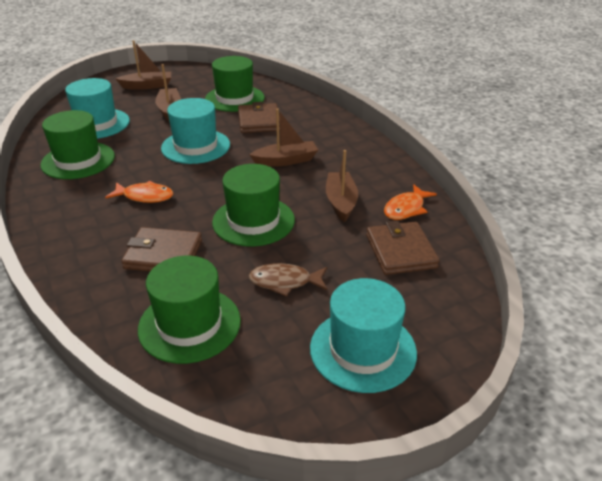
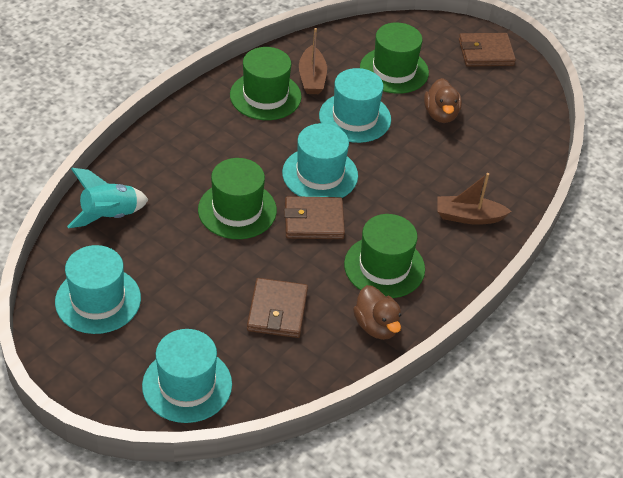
brown boat: [115,41,171,90] [155,64,181,122] [249,108,318,167] [326,150,358,222] = 4 -> [299,28,327,94] [437,173,512,225] = 2
brown duck: none = 0 -> [353,285,401,340] [424,78,462,123] = 2
brown fish: [249,263,327,297] = 1 -> none = 0
orange fish: [105,181,173,203] [384,184,437,220] = 2 -> none = 0
turquoise hat: [65,78,130,139] [161,98,230,164] [310,278,417,393] = 3 -> [55,245,141,334] [142,329,232,423] [282,123,358,198] [319,68,391,143] = 4
turquoise rocket: none = 0 -> [67,168,148,228] = 1

